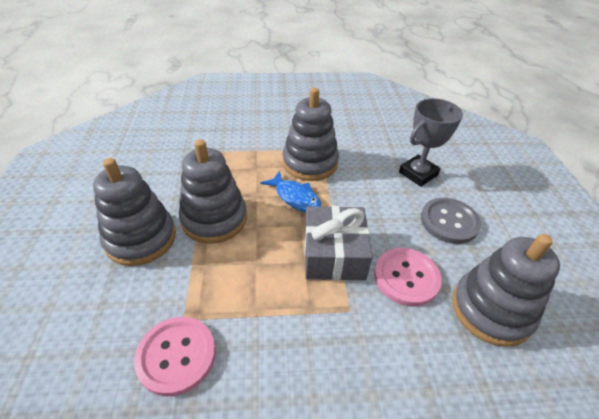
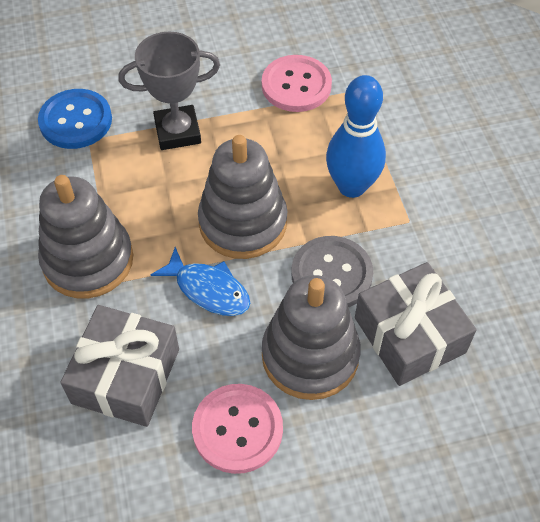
blue bowling pin: none = 0 -> [326,75,386,198] = 1
blue button: none = 0 -> [38,89,112,149] = 1
grey gift: [305,206,373,281] = 1 -> [60,305,179,427] [355,262,477,386] = 2
grey stacking toy: [93,158,176,266] [179,139,247,244] [283,88,339,181] [452,234,560,347] = 4 -> [38,175,133,299] [198,135,288,259] [262,275,361,400] = 3

